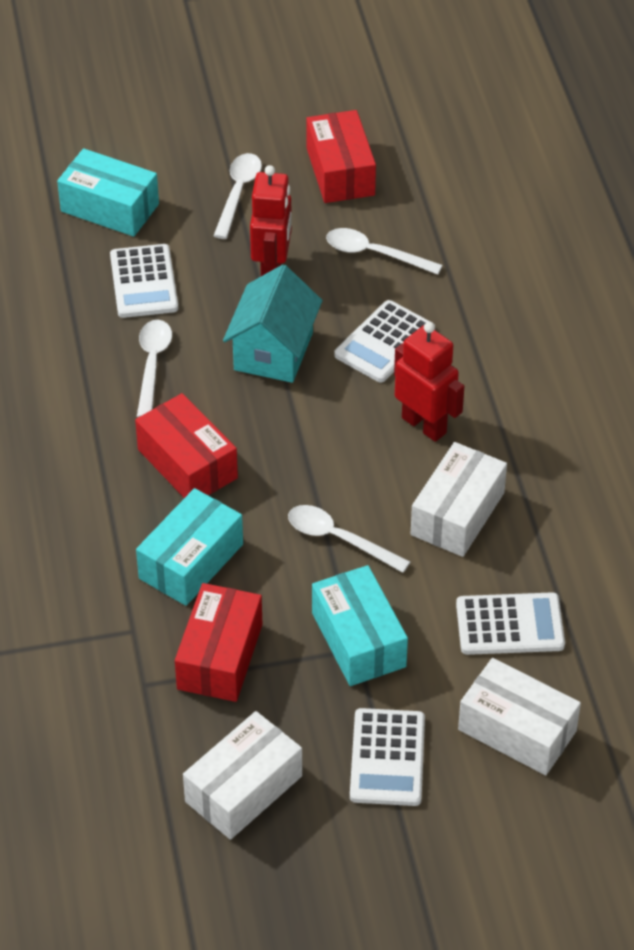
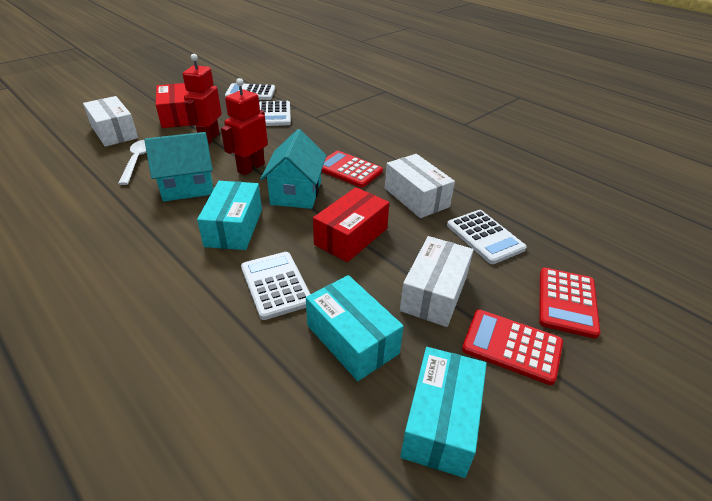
red box: [135,393,238,498] [175,583,262,702] [306,110,376,203] = 3 -> [156,83,190,128] [313,187,389,262] = 2
red calculator: none = 0 -> [321,151,383,188] [462,309,563,385] [539,268,600,339] = 3
turquoise house: [223,265,323,383] = 1 -> [144,132,213,201] [260,129,327,209] = 2
white spoon: [137,320,172,417] [213,153,262,239] [288,505,410,573] [326,228,443,275] = 4 -> [118,140,146,185] = 1

